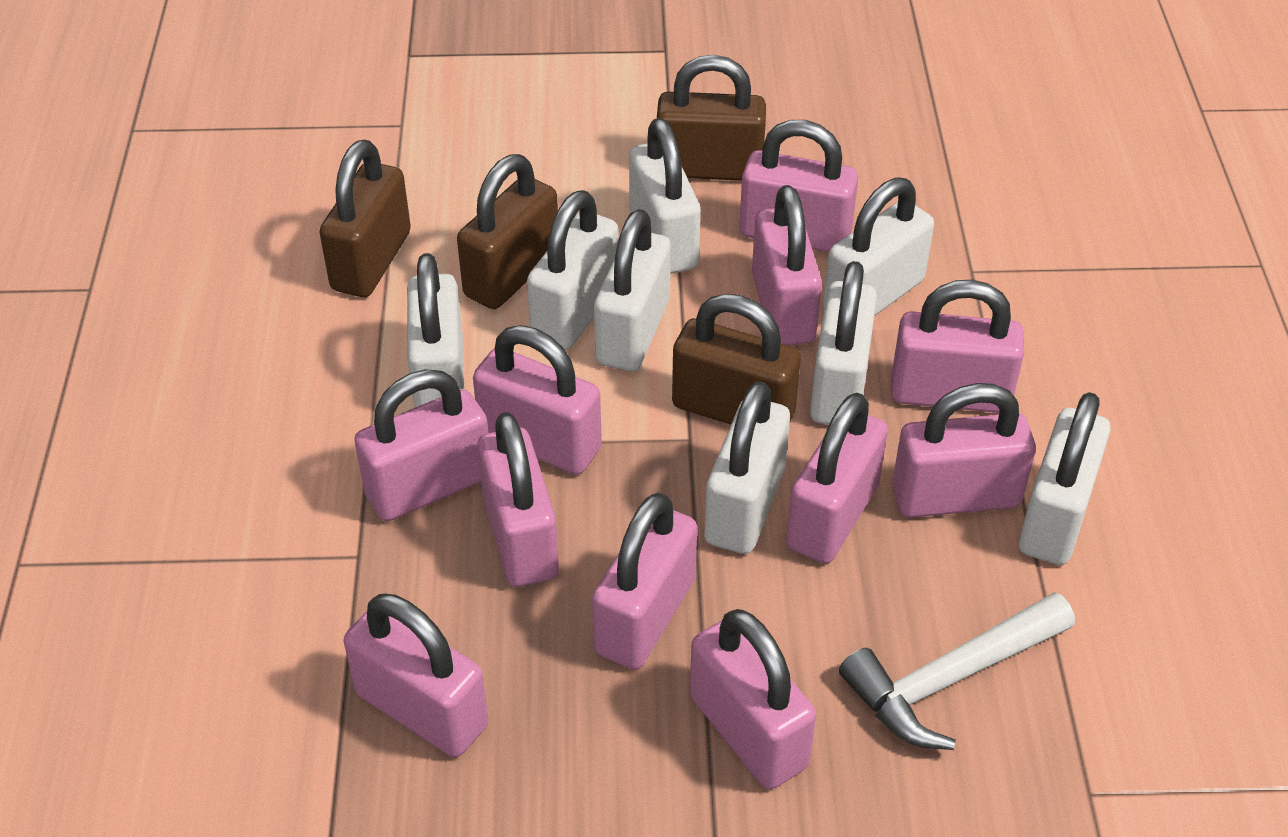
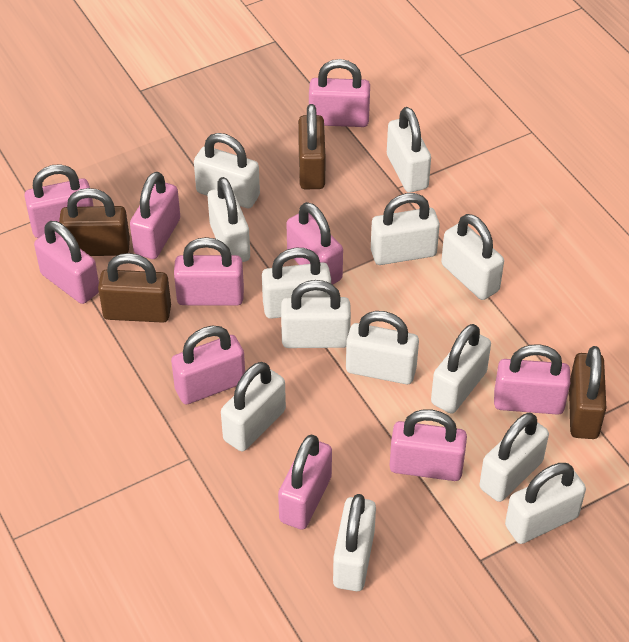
pink padlock: [344,593,489,757] [354,369,489,521] [473,325,602,474] [477,412,559,587] [592,493,697,670] [690,609,816,789] [739,120,858,252] [752,185,822,345] [786,393,888,564] [891,280,1024,413] [892,383,1036,518] = 11 -> [24,164,93,238] [34,221,99,304] [130,172,180,259] [171,326,245,404] [174,237,244,306] [278,435,332,530] [287,202,343,284] [309,59,370,127] [390,409,467,481] [494,344,570,415] = 10
white hammer: [839,592,1075,750] = 1 -> none = 0
white padlock: [407,253,464,407] [527,190,619,350] [594,209,671,371] [629,118,701,274] [704,381,790,554] [810,261,877,424] [823,178,934,316] [1019,392,1111,565] = 8 -> [194,133,260,208] [208,177,250,262] [221,362,286,452] [262,248,331,319] [281,280,351,348] [333,494,376,591] [346,311,419,384] [371,193,440,265] [387,107,431,193] [431,324,491,414] [441,214,504,300] [479,413,549,502] [505,463,586,544] = 13

